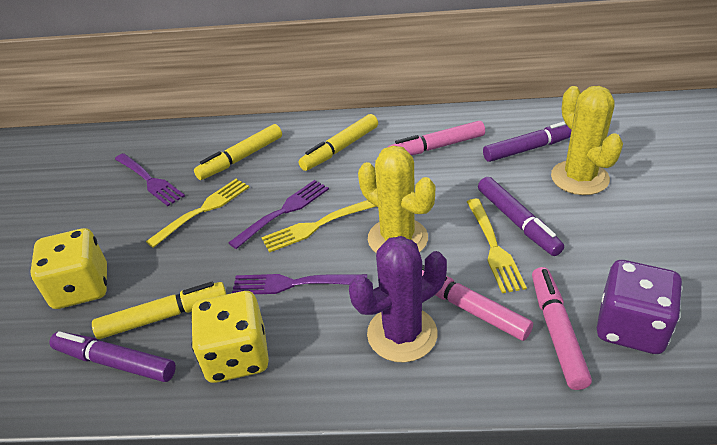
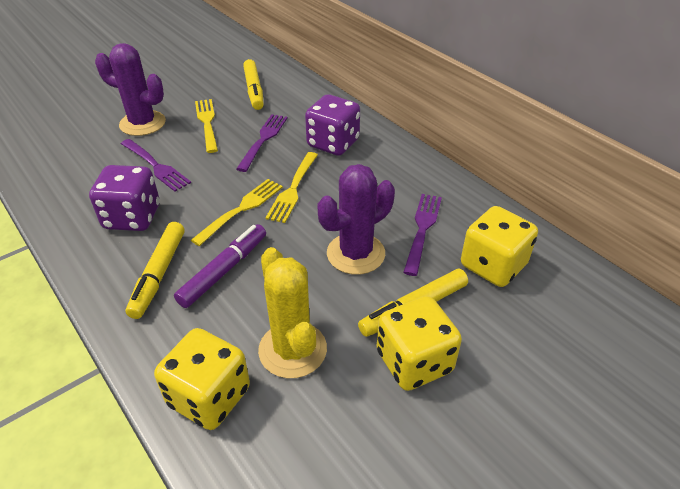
pink marker: [388,121,485,155] [422,265,533,341] [532,267,592,390] = 3 -> none = 0
purple cactus: [349,236,447,362] = 1 -> [95,43,166,136] [318,164,395,275] = 2
purple dice: [597,260,683,354] = 1 -> [89,165,160,231] [305,94,360,156] = 2
purple marker: [49,331,176,382] [478,177,564,256] [483,122,571,162] = 3 -> [174,224,266,308] = 1
yellow cactus: [358,146,435,253] [551,86,623,195] = 2 -> [258,247,327,378] = 1
yellow dice: [30,228,107,309] [191,291,269,383] = 2 -> [154,328,250,430] [377,296,462,391] [461,206,538,287] = 3

